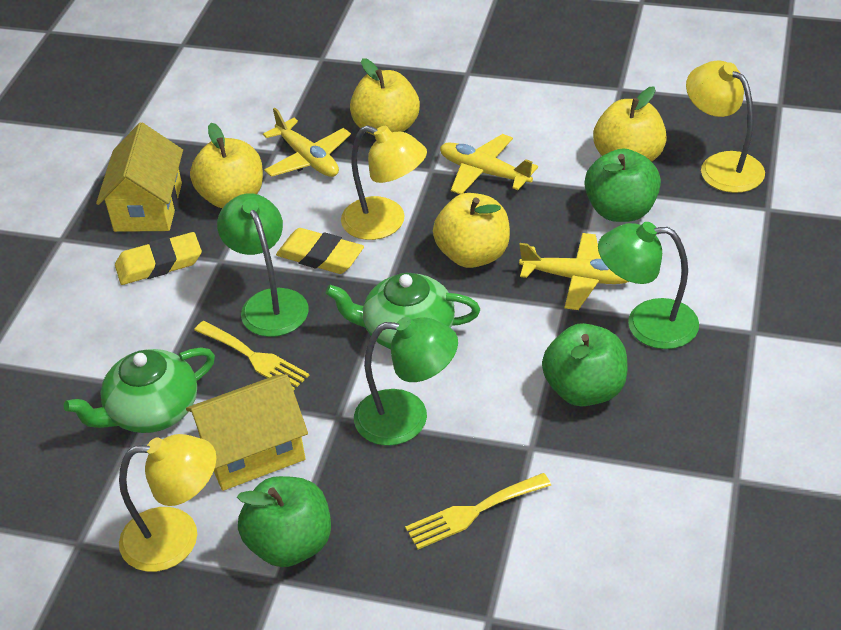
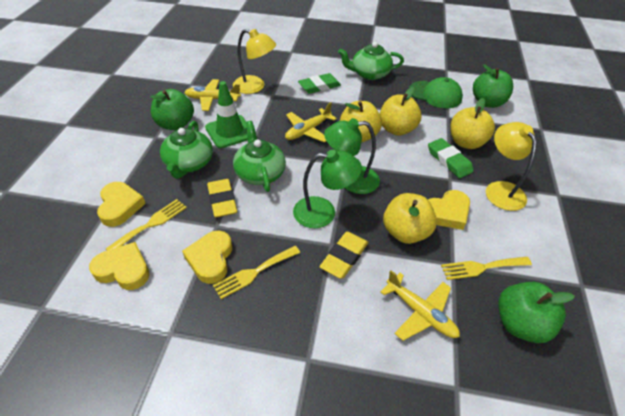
green cap: none = 0 -> [409,77,463,108] = 1
green eraser: none = 0 -> [298,73,341,94] [428,138,474,178] = 2
green lamp: [217,193,309,337] [354,317,458,446] [598,222,699,349] = 3 -> [293,150,362,228] [324,118,380,194] = 2
green teapot: [64,348,215,433] [326,273,480,349] = 2 -> [160,121,213,179] [233,121,286,192] [338,42,404,80] = 3
green traffic cone: none = 0 -> [205,81,248,148] = 1
yellow fork: [194,321,309,391] [405,473,551,549] = 2 -> [106,199,187,250] [213,246,300,299] [441,257,532,280] = 3
yellow heart: none = 0 -> [89,242,150,290] [97,182,146,227] [182,231,232,284] [428,190,470,230] = 4
yellow house: [96,122,183,232] [186,374,308,491] = 2 -> none = 0
yellow lamp: [119,434,216,572] [341,125,427,240] [686,60,765,193] = 3 -> [233,29,276,94] [486,122,537,211] = 2

